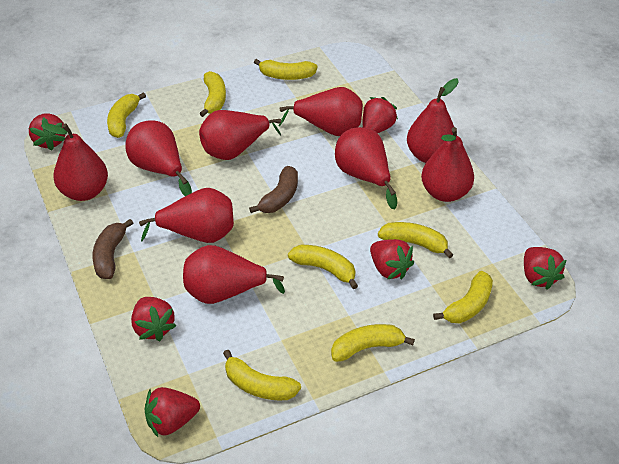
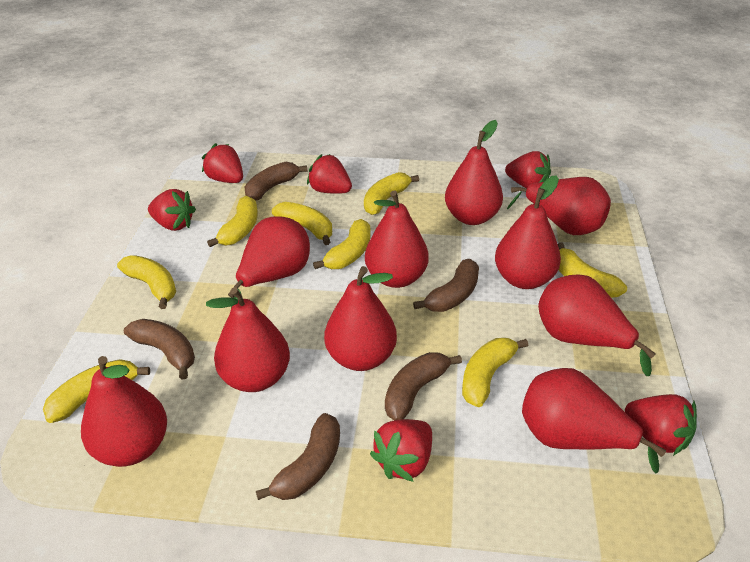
brown banana: [92,219,133,279] [249,166,298,213] = 2 -> [124,319,195,380] [245,162,308,200] [256,413,340,500] [385,352,462,420] [413,259,479,312] = 5
red pear: [41,123,108,201] [126,121,192,196] [139,188,234,243] [183,245,285,304] [199,110,281,160] [279,87,363,136] [335,127,397,209] [407,78,459,163] [421,127,474,202] = 9 -> [81,356,167,467] [206,287,290,392] [228,216,310,308] [324,266,397,371] [365,190,429,288] [445,120,503,225] [495,175,561,289] [507,177,611,235] [522,368,666,474] [538,274,656,376] = 10

